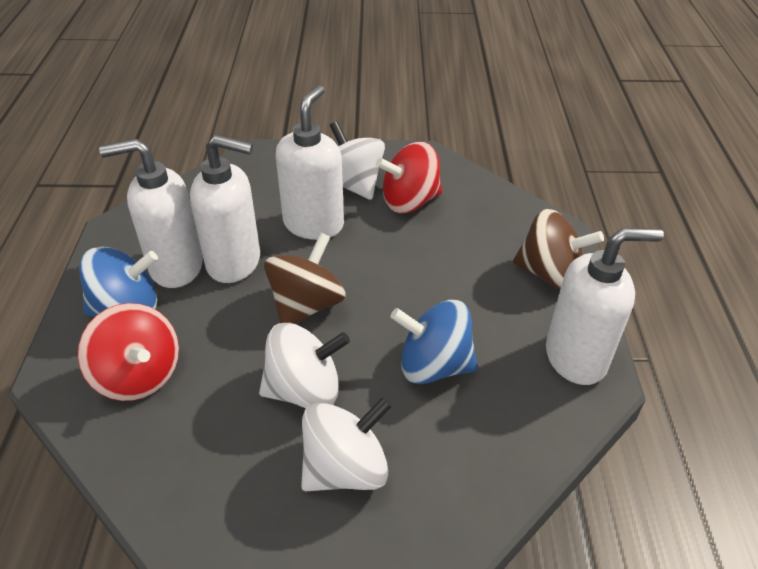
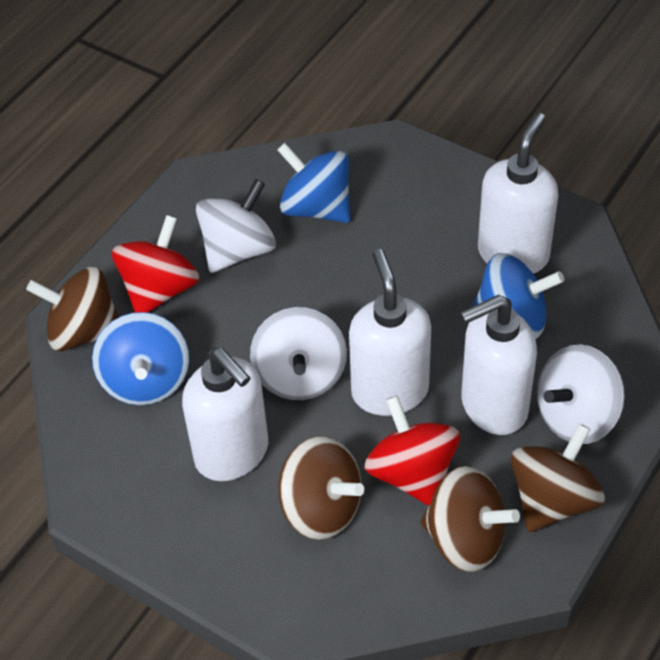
blue spinning top: [79,247,158,316] [390,300,478,384] = 2 -> [92,312,189,405] [277,143,350,223] [472,253,564,340] = 3
brown spinning top: [264,233,346,324] [513,209,604,289] = 2 -> [26,267,119,351] [278,436,364,540] [420,466,520,572] [511,424,605,532] = 4

